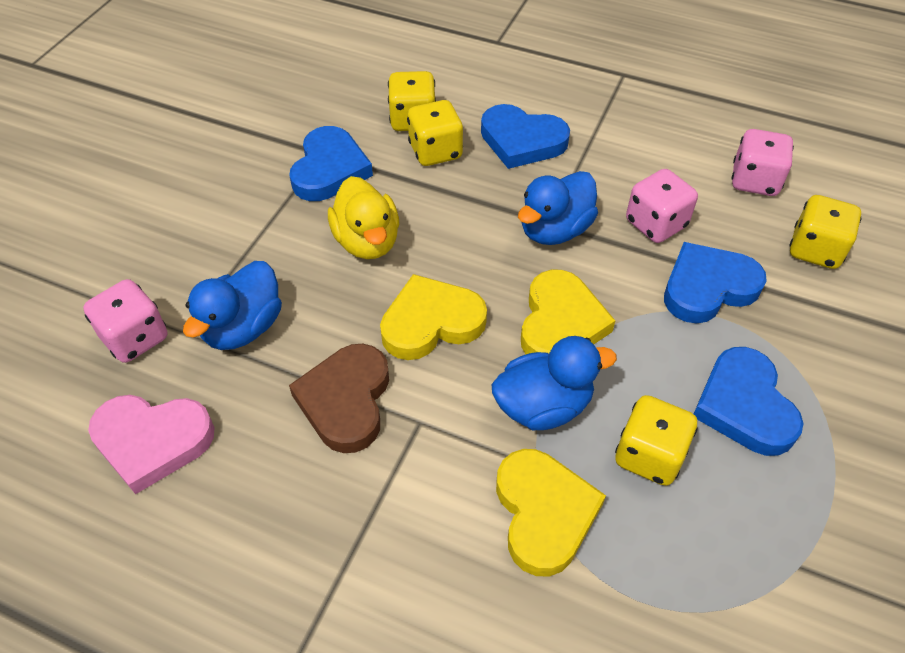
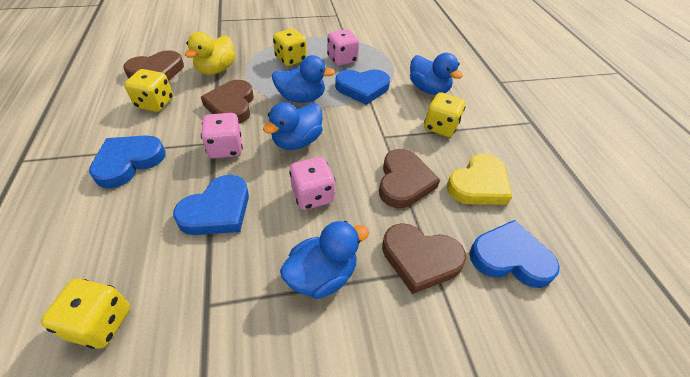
blue duck: [183,261,282,350] [492,336,617,430] [518,171,598,245] = 3 -> [263,102,323,150] [272,55,335,103] [280,221,369,299] [410,53,463,95] = 4
brown heart: [289,344,389,453] = 1 -> [123,50,184,81] [201,80,254,123] [379,149,440,208] [382,223,466,294] = 4
pink heart: [88,395,215,494] = 1 -> none = 0
yellow heart: [380,274,487,360] [496,449,606,577] [521,270,616,354] = 3 -> [447,154,512,205] = 1

